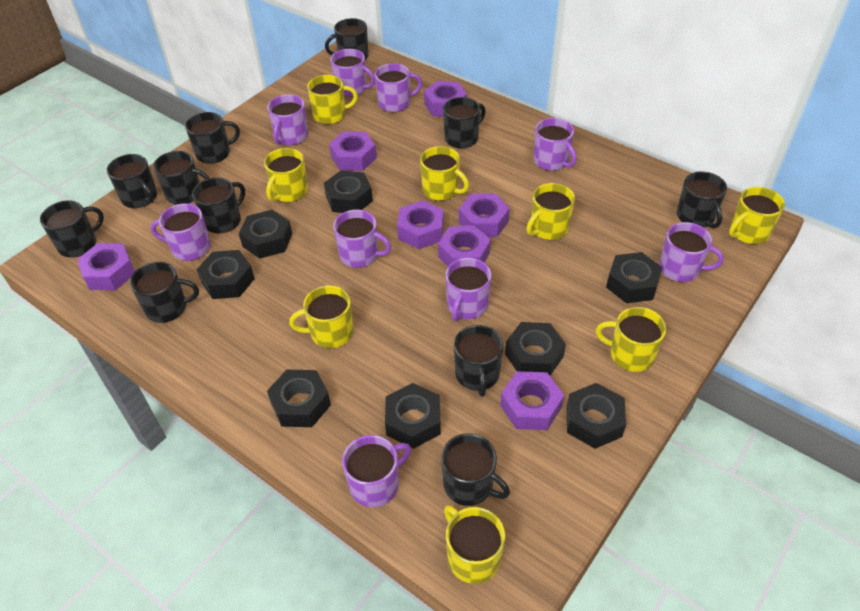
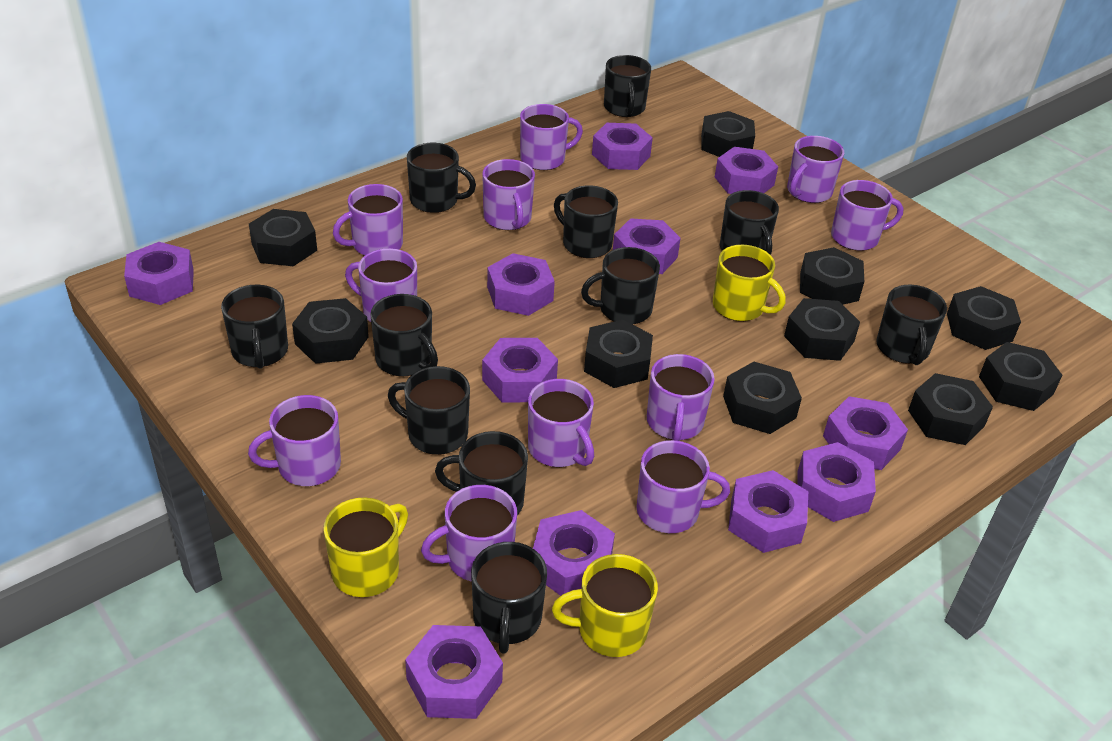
black nut: [196,250,255,299] [239,210,292,258] [267,369,331,427] [324,171,373,213] [385,383,441,449] [505,322,566,375] [567,383,626,449] [606,252,662,303] = 8 -> [249,209,317,266] [292,298,369,364] [584,320,653,388] [701,111,755,157] [723,362,802,434] [784,298,860,361] [800,247,864,305] [908,373,993,445] [947,286,1021,350] [979,342,1062,411] = 10
purple mug: [150,203,211,261] [267,95,308,145] [330,49,375,97] [333,210,391,268] [342,435,411,507] [375,63,422,112] [446,258,491,321] [534,118,577,171] [659,222,724,282] = 9 -> [248,395,341,487] [333,184,403,256] [345,248,417,322] [421,485,517,581] [482,159,535,230] [520,104,583,170] [528,379,594,467] [636,440,730,533] [647,354,715,441] [787,136,844,203] [831,180,903,251] = 11
purple nut: [77,243,135,290] [329,132,377,171] [397,200,444,249] [424,81,467,117] [438,225,491,266] [459,193,510,237] [500,371,564,430] = 7 -> [124,242,194,305] [405,625,503,719] [482,338,558,403] [487,253,555,316] [533,510,615,596] [592,123,653,170] [613,218,681,274] [715,147,778,194] [728,470,808,553] [797,442,876,522] [823,396,908,470] = 11
yellow mug: [264,148,308,202] [289,285,353,348] [307,75,358,125] [420,146,469,201] [444,505,505,584] [526,183,575,240] [596,307,666,372] [729,187,785,245] = 8 -> [324,498,408,597] [552,554,658,657] [713,245,786,321] = 3

